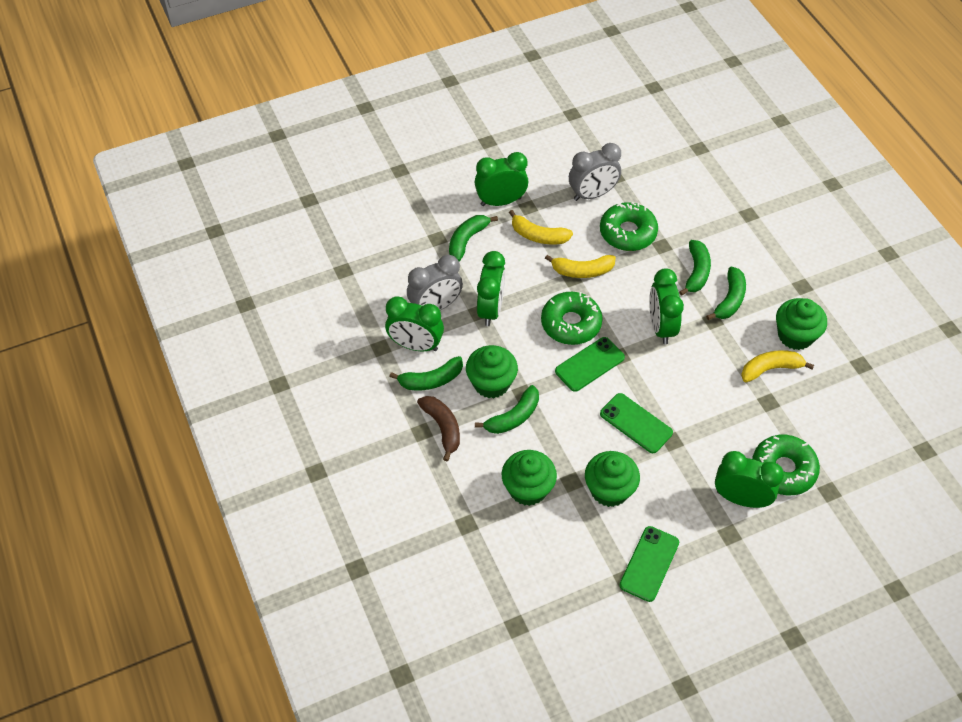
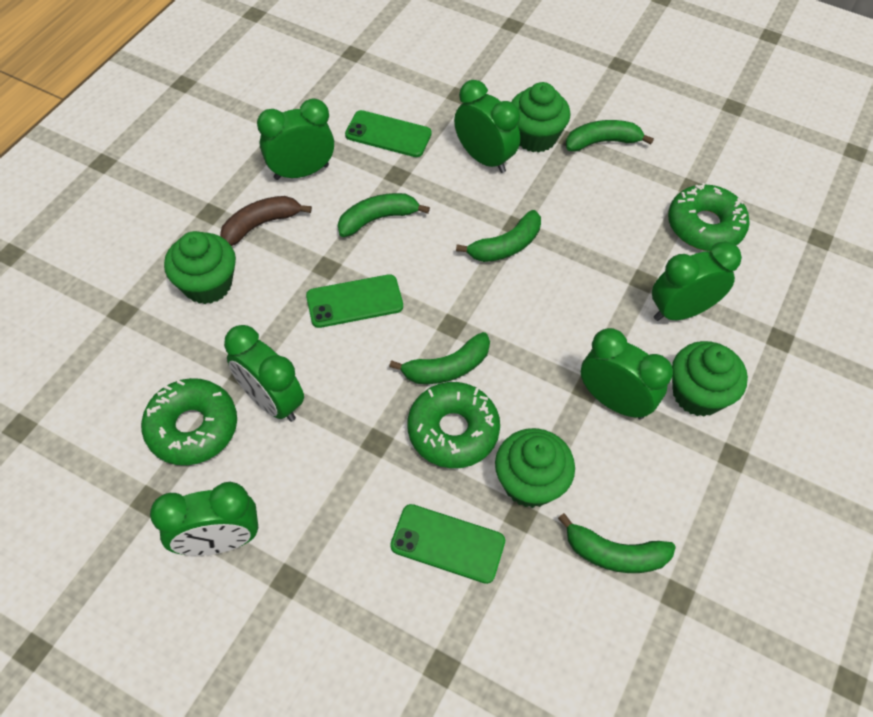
green clock: [385,296,444,351] [475,152,528,206] [477,251,505,326] [649,268,684,344] [715,451,784,508] = 5 -> [150,482,259,556] [224,325,304,422] [257,98,334,180] [454,80,520,173] [581,328,673,419] [652,241,742,321] = 6
grey clock: [407,255,463,310] [569,143,621,201] = 2 -> none = 0
yellow banana: [509,210,573,244] [545,255,616,278] [741,350,814,382] = 3 -> none = 0

